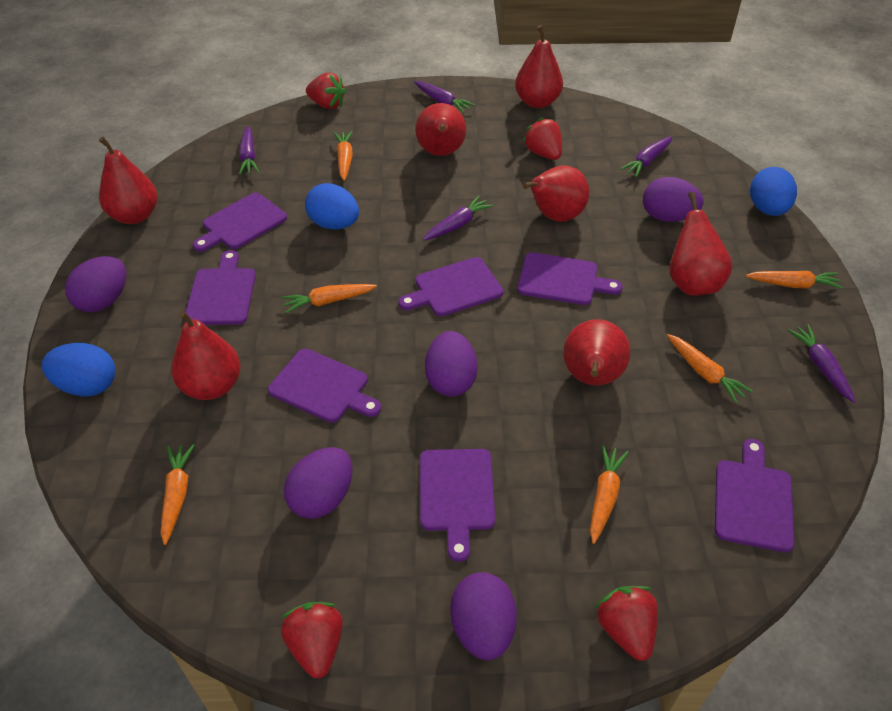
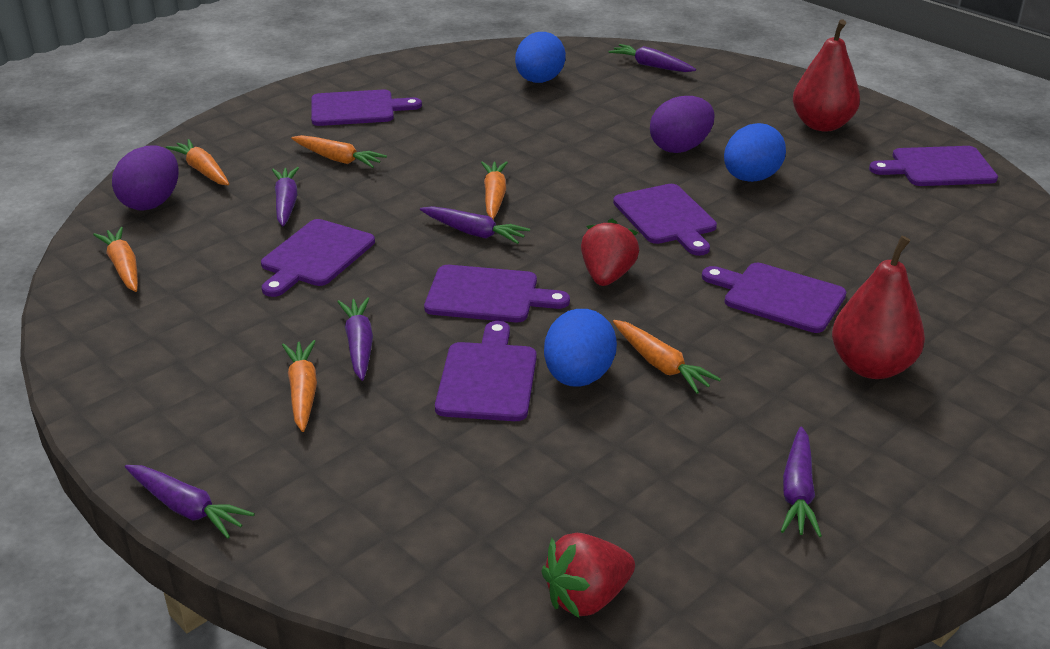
purple carrot: [239,126,259,175] [414,81,475,113] [423,196,493,241] [620,136,672,177] [788,324,856,403] = 5 -> [125,465,255,539] [272,167,299,226] [337,297,373,381] [420,206,530,244] [609,44,696,72] [781,427,822,537] = 6
purple egg: [65,256,126,312] [284,447,353,519] [425,331,478,397] [450,572,517,661] [643,177,703,222] = 5 -> [112,146,178,211] [650,96,714,153] = 2
red pear: [99,137,157,224] [171,310,241,400] [415,103,466,156] [515,25,563,108] [523,165,590,222] [563,319,631,385] [670,192,733,296] = 7 -> [793,19,860,131] [832,236,925,379] = 2
red strawberry: [281,602,343,678] [306,73,346,109] [523,117,562,160] [595,586,658,661] = 4 -> [541,533,635,618] [581,219,639,286] = 2

